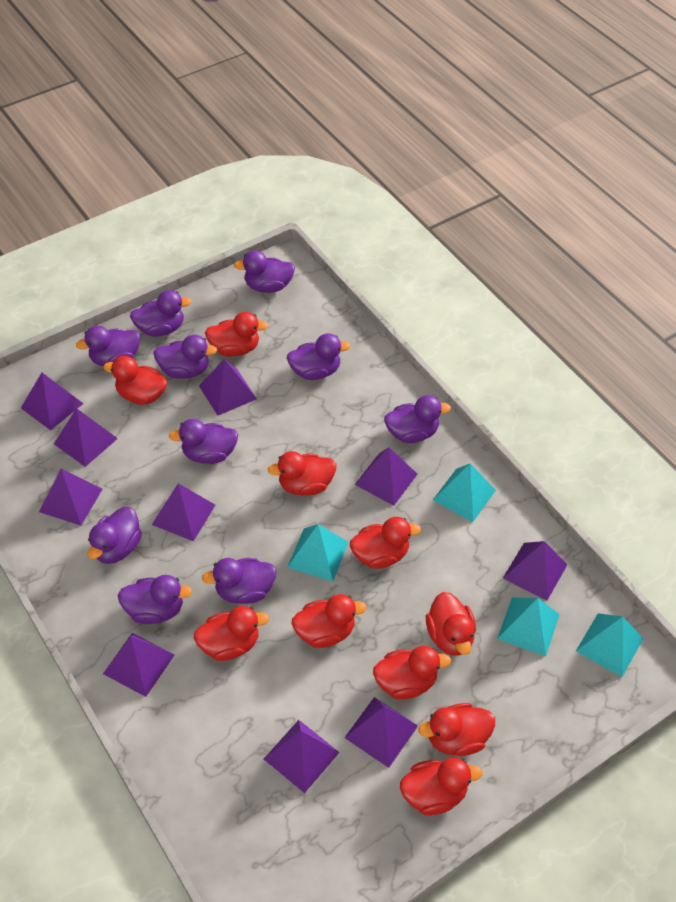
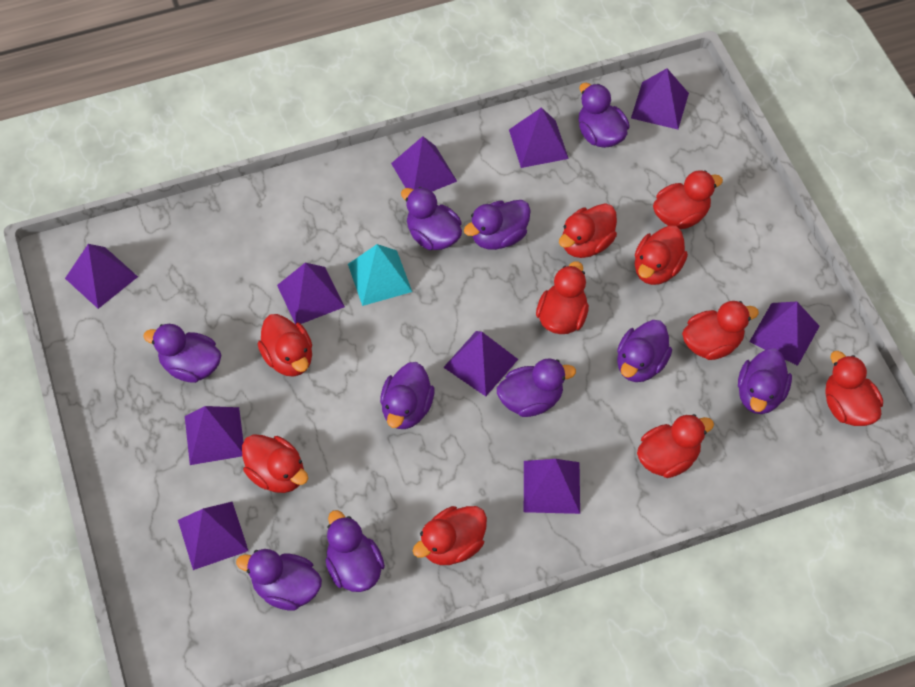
turquoise pyramid: [287,524,349,581] [433,463,496,522] [497,598,560,656] [576,613,644,677] = 4 -> [348,244,412,306] = 1

